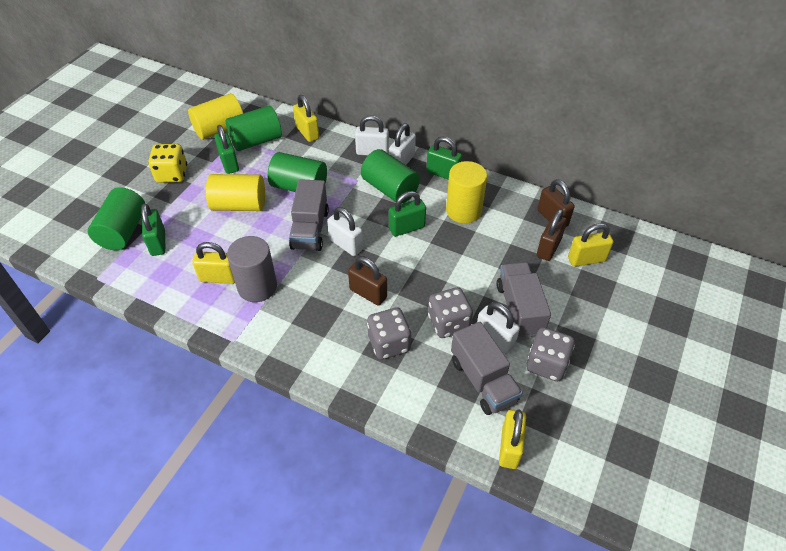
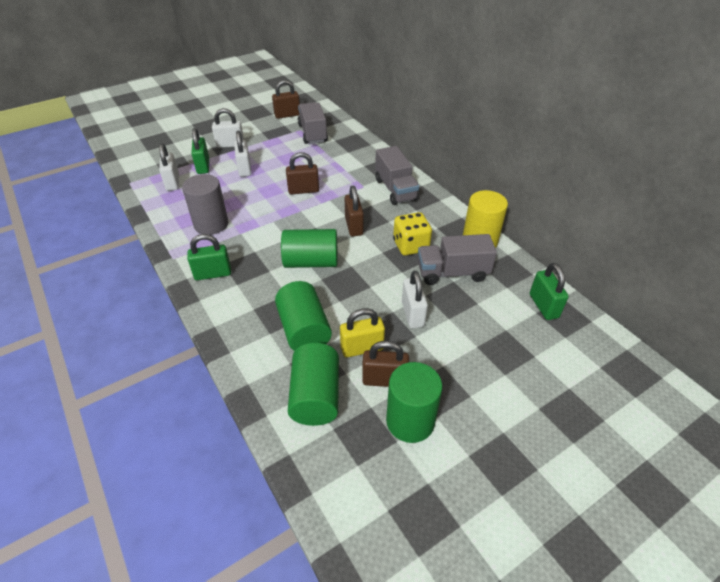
brown padlock: [348,257,387,306] [537,179,575,227] [537,209,567,261] = 3 -> [272,80,300,119] [286,152,319,195] [345,186,364,236] [362,341,409,387] = 4
green padlock: [141,203,166,256] [214,125,239,174] [389,191,426,237] [427,136,462,180] = 4 -> [187,234,231,280] [191,128,209,174] [530,263,569,320] = 3
grey dice: [367,308,411,360] [428,287,473,338] [527,327,575,381] = 3 -> none = 0
yellow cylinder: [188,93,243,140] [206,174,265,211] [446,161,487,224] = 3 -> [463,190,508,248] = 1
yellow padlock: [192,242,235,284] [293,95,319,142] [499,409,526,469] [568,223,613,267] = 4 -> [340,308,385,357] = 1

